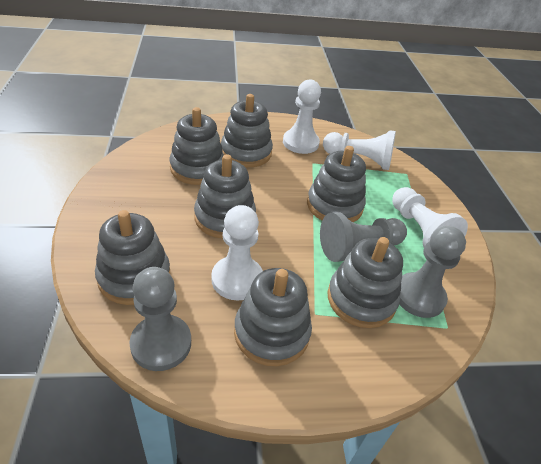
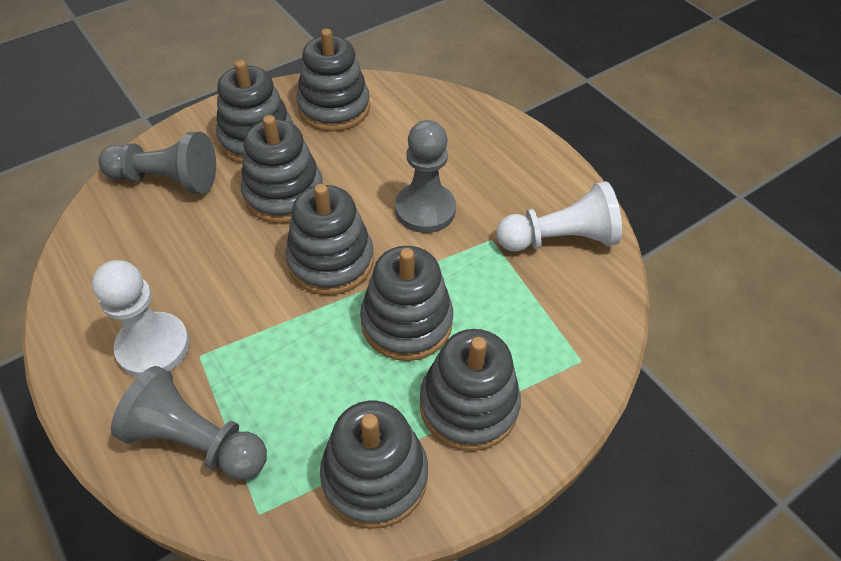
white pawn: [211,205,263,301] [283,79,321,154] [323,130,396,170] [392,187,468,247] = 4 -> [92,260,190,377] [496,181,622,252] = 2

